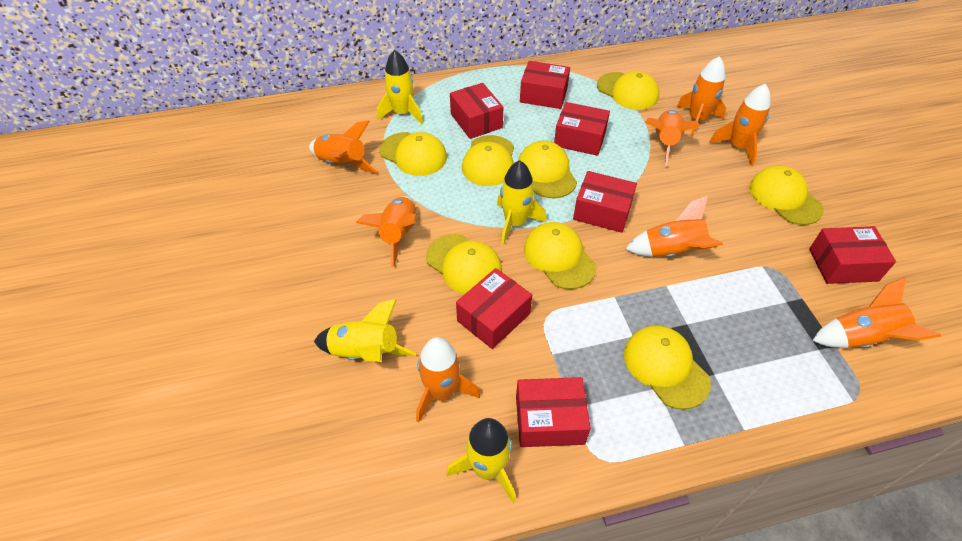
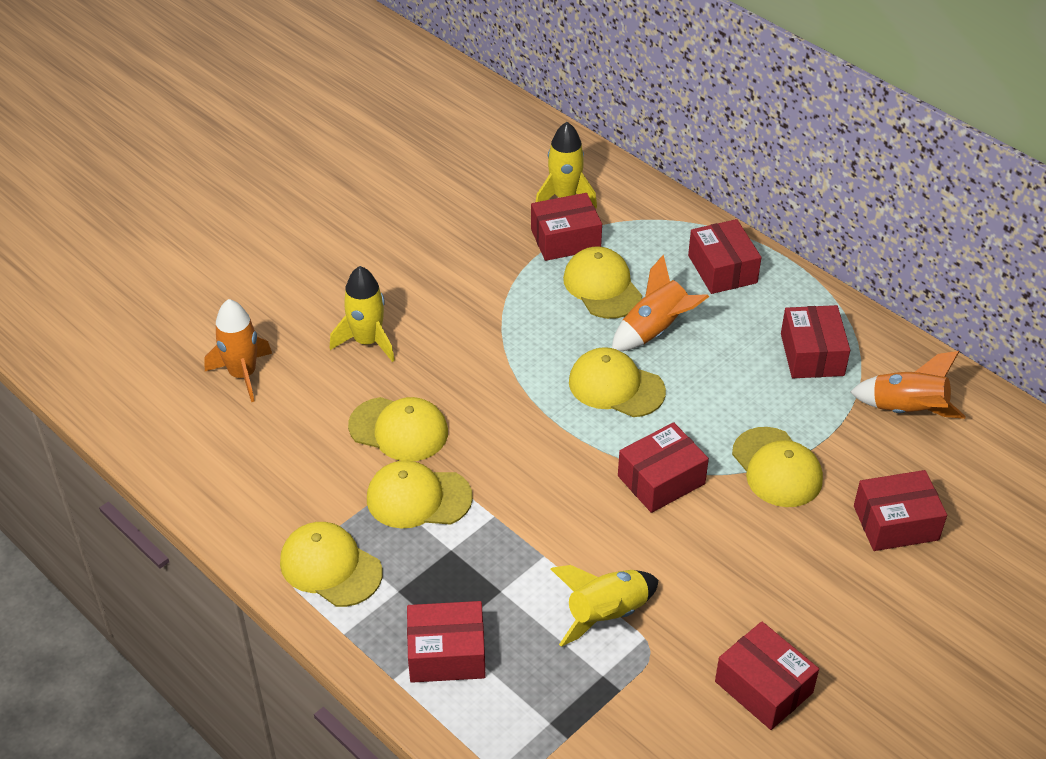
orange rocket: [309,121,377,173] [356,196,417,267] [416,337,480,423] [626,196,723,257] [645,110,700,166] [677,56,726,136] [709,84,770,166] [812,277,941,348] = 8 -> [204,299,272,402] [612,255,709,351] [850,351,966,419] = 3
yellow cap: [380,132,447,176] [426,234,502,294] [462,135,514,186] [518,141,577,198] [524,222,597,289] [597,71,659,110] [624,325,711,410] [749,165,824,225] = 8 -> [280,522,383,607] [348,397,448,461] [367,460,473,528] [563,247,642,319] [569,347,666,417] [732,427,823,507] = 6
yellow rocket: [314,299,416,362] [377,50,423,124] [446,418,516,503] [497,160,547,245] = 4 -> [330,266,395,362] [536,122,597,209] [551,565,658,647] = 3

